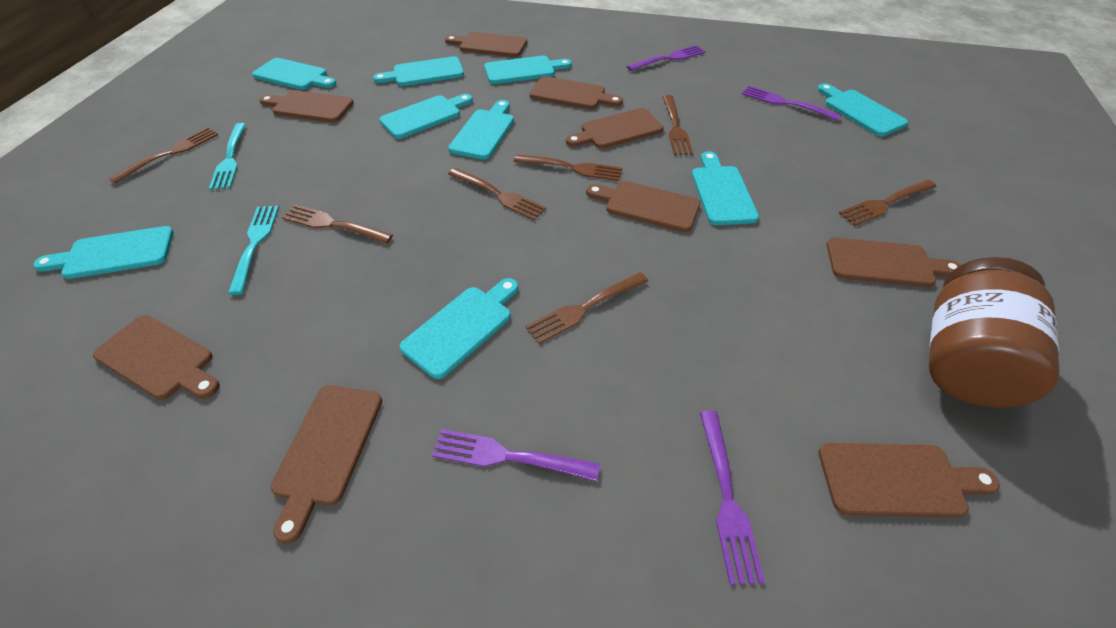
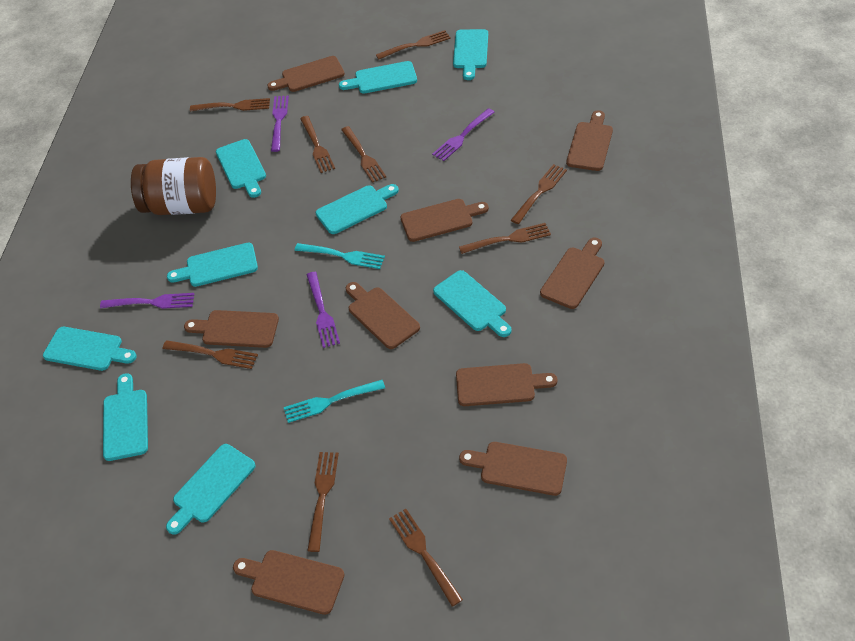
brown fork: [109,127,218,184] [282,204,393,244] [448,168,546,221] [514,154,622,181] [526,272,648,344] [663,95,693,155] [839,180,937,226] = 7 -> [163,340,258,369] [190,98,270,112] [300,116,335,173] [307,452,339,552] [341,126,386,183] [376,30,451,60] [389,509,463,606] [459,223,551,254] [511,164,567,224] = 9

